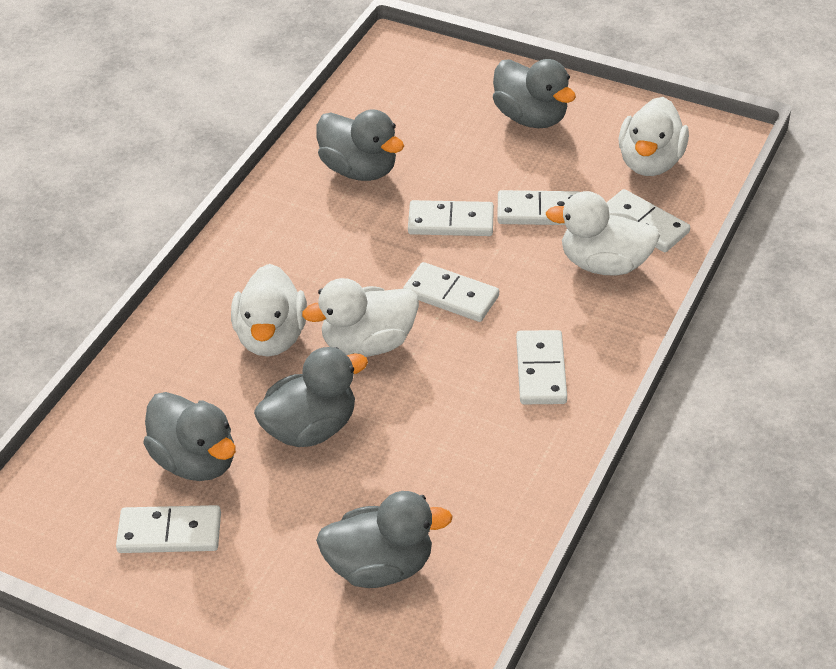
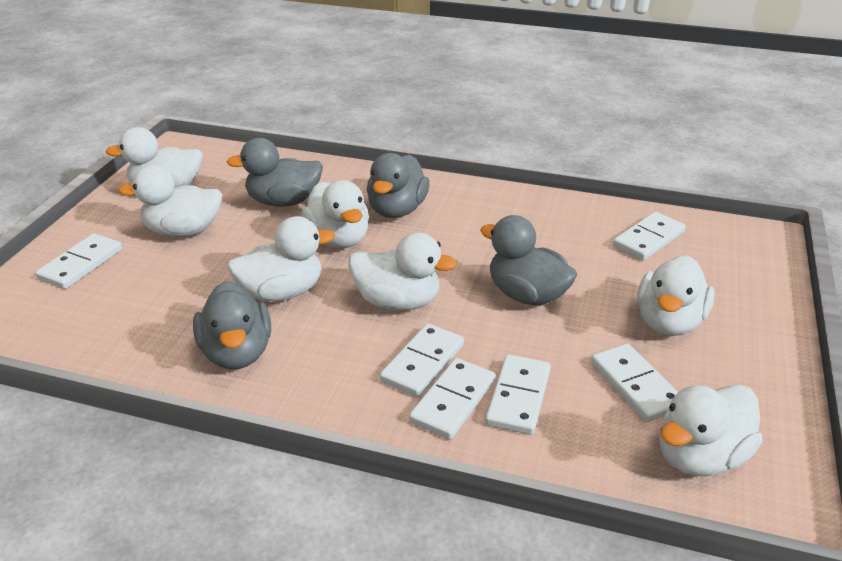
grey duck: [143,392,236,481] [254,347,368,447] [316,491,453,588] [317,109,404,181] [493,59,576,128] = 5 -> [193,281,271,369] [226,138,323,207] [367,153,430,218] [480,215,577,306] = 4
white duck: [231,264,307,357] [302,278,419,357] [546,191,660,276] [618,97,689,176] = 4 -> [106,127,203,187] [118,165,222,237] [227,216,335,302] [302,180,369,248] [348,232,457,311] [637,255,715,336] [659,384,763,476] = 7

